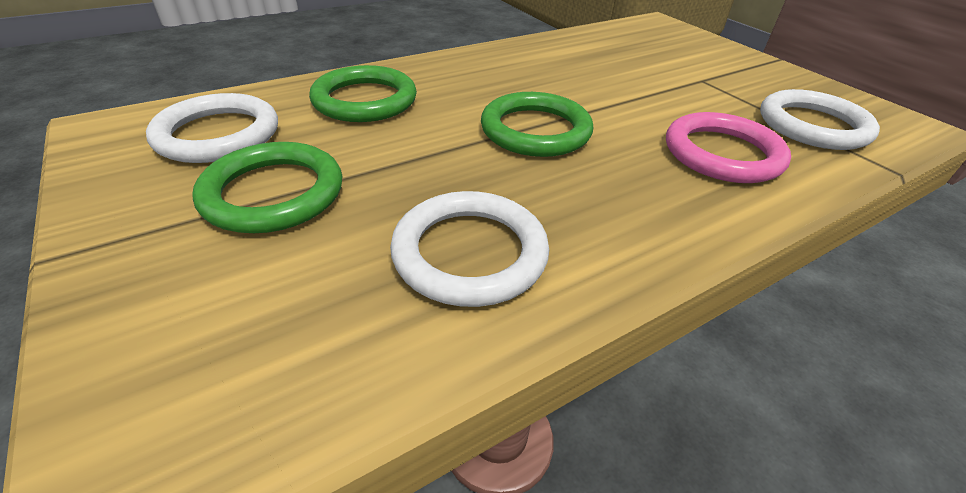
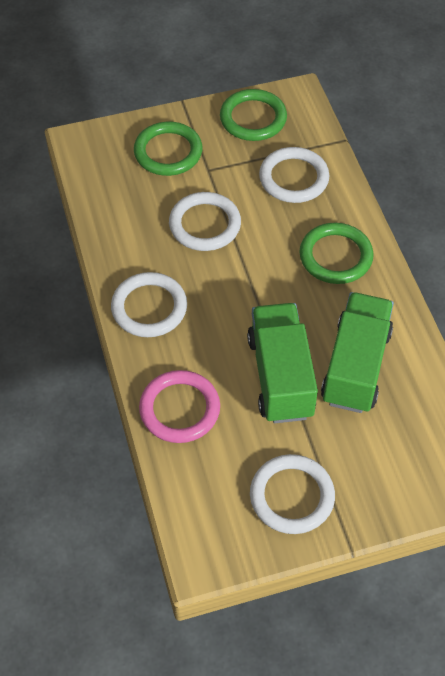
green truck: none = 0 -> [247,303,318,423] [321,292,394,413] = 2
white ring: [146,93,278,163] [390,191,549,307] [760,89,880,150] = 3 -> [111,272,187,337] [169,192,241,251] [250,454,335,534] [259,147,329,203] = 4

